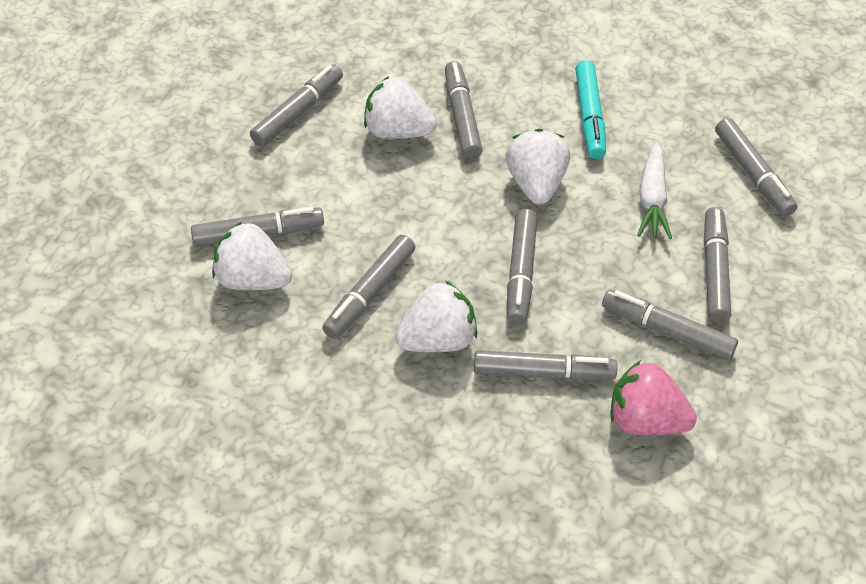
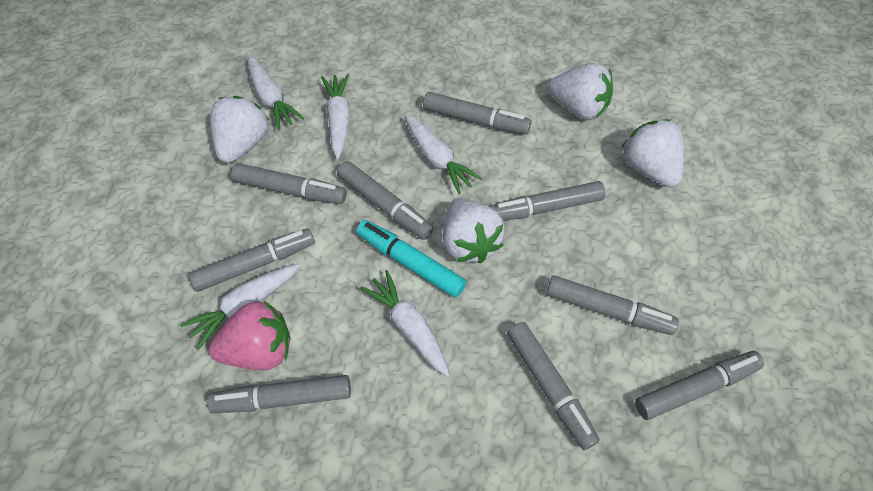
white carrot: [637,142,672,239] = 1 -> [180,264,300,350] [248,56,304,131] [321,74,350,159] [360,270,450,377] [405,114,482,194] = 5

